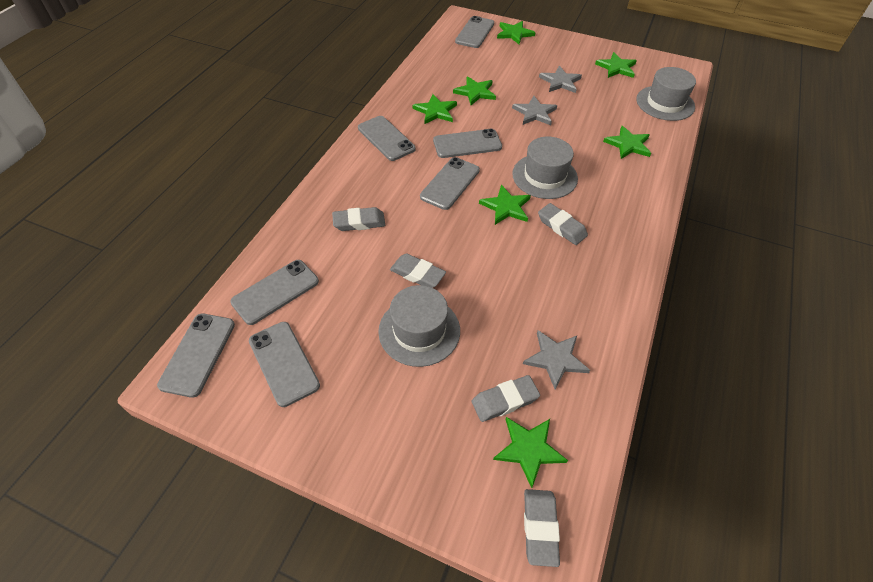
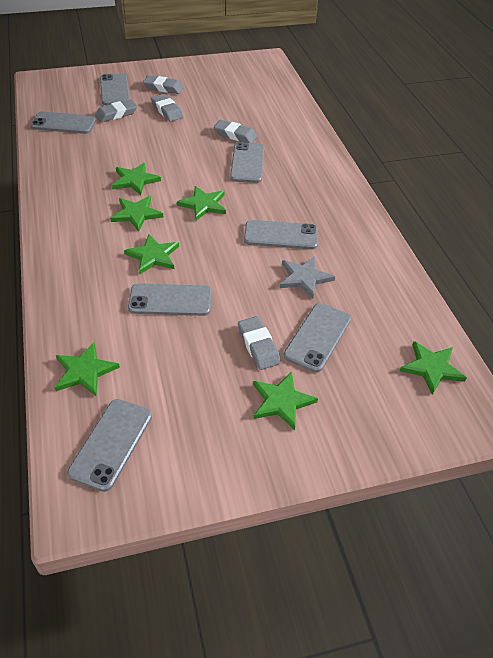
grey hat: [378,285,460,367] [512,137,578,199] [636,67,696,121] = 3 -> none = 0
grey star: [512,96,557,125] [523,331,590,389] [539,66,582,93] = 3 -> [280,256,335,298] = 1

